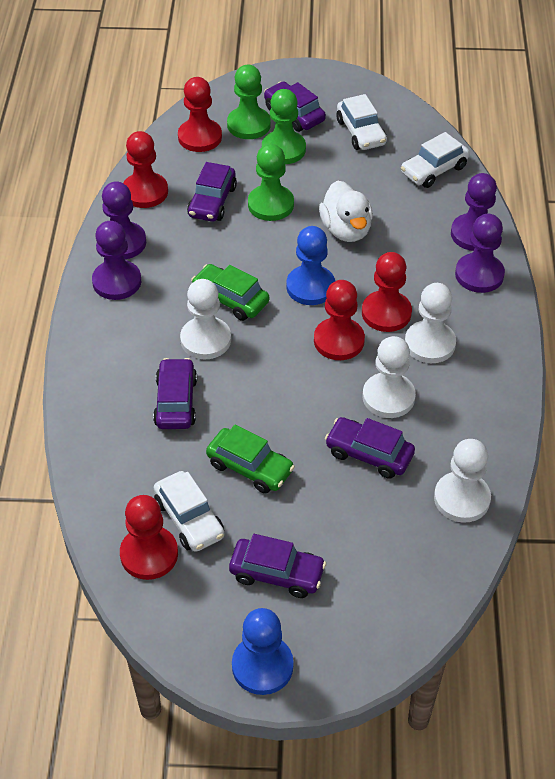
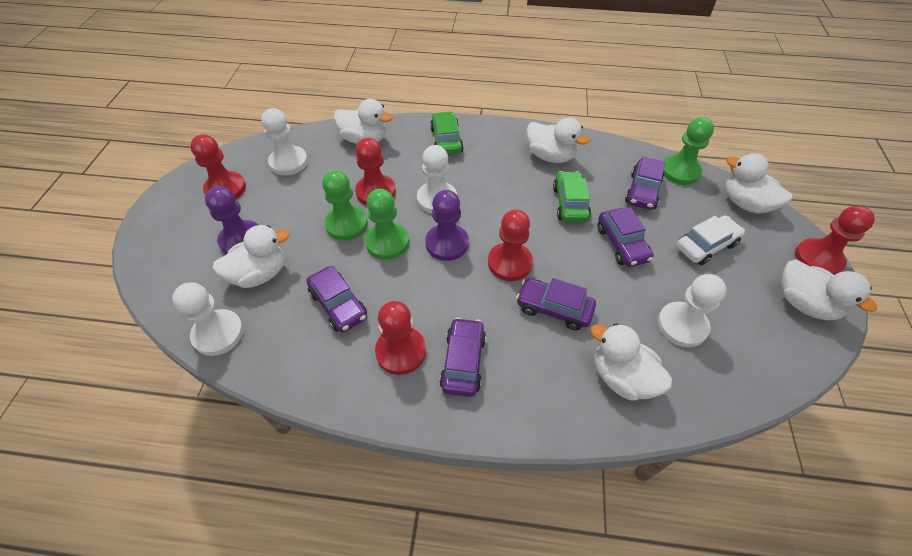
blue pawn: [232,608,294,695] [286,226,335,305] = 2 -> none = 0
purple pawn: [92,221,141,300] [102,181,146,259] [451,173,497,251] [455,214,505,293] = 4 -> [205,186,258,254] [425,190,469,261] = 2
white car: [154,471,224,552] [336,94,387,150] [401,132,470,188] = 3 -> [676,216,745,265] = 1
white duck: [319,180,373,242] = 1 -> [212,225,290,288] [334,99,393,144] [527,117,589,163] [590,323,672,401] [725,153,792,214] [782,259,877,320] = 6

